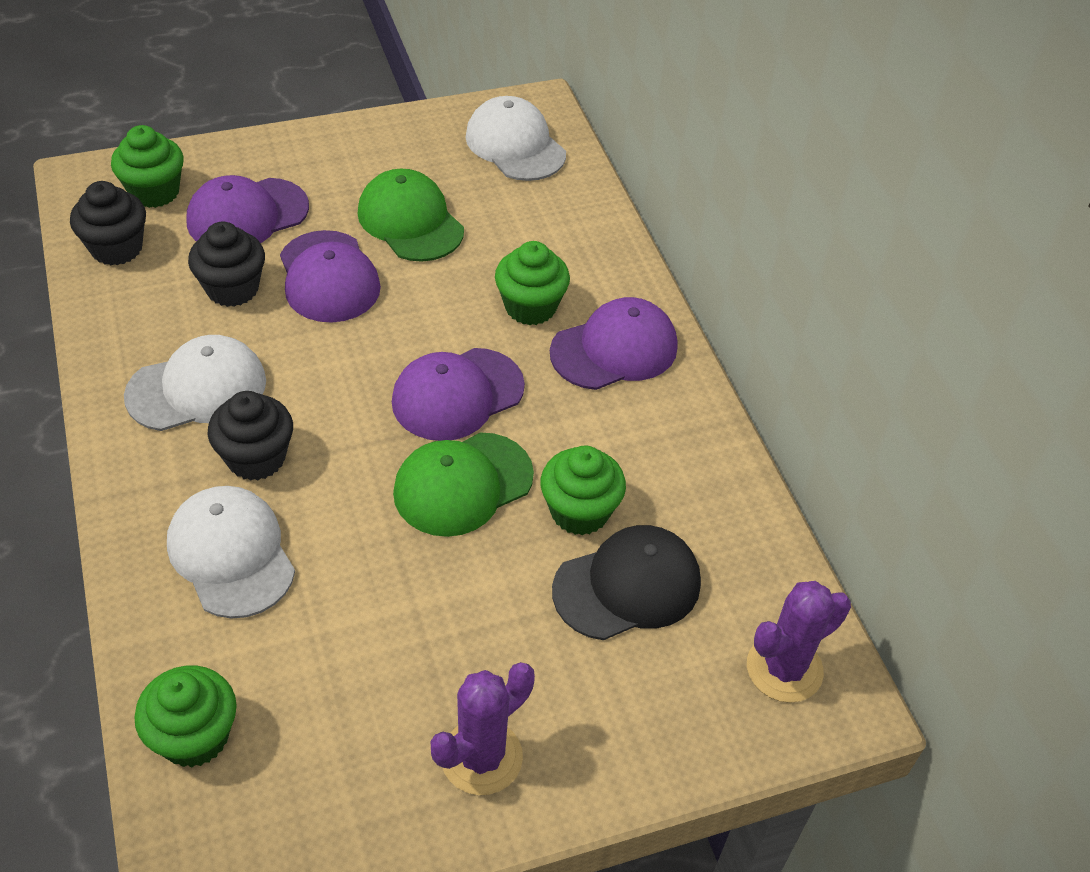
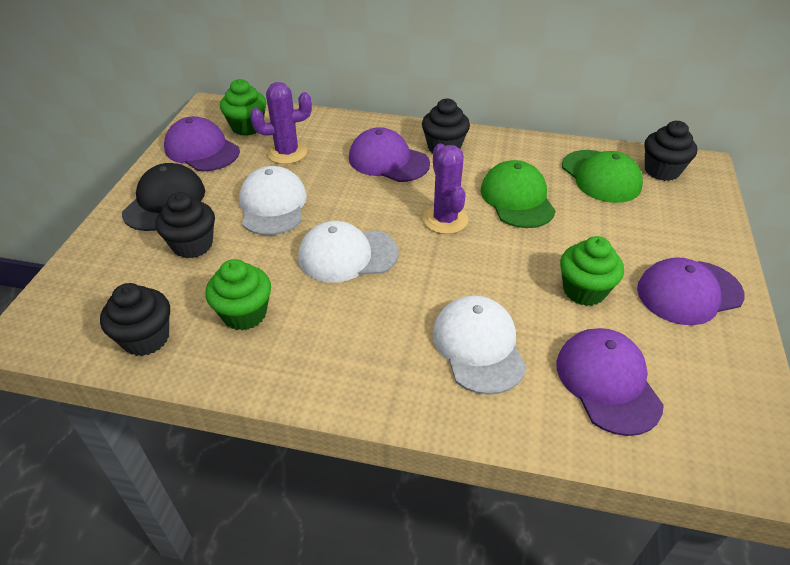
black cupcake: [70,181,146,265] [188,221,265,307] [208,391,293,481] = 3 -> [100,283,170,356] [155,192,215,258] [422,98,470,153] [644,121,698,181] = 4
green cupcake: [111,125,184,208] [134,665,237,768] [495,241,570,325] [540,446,626,535] = 4 -> [205,259,271,331] [220,79,267,136] [560,236,624,306] = 3

